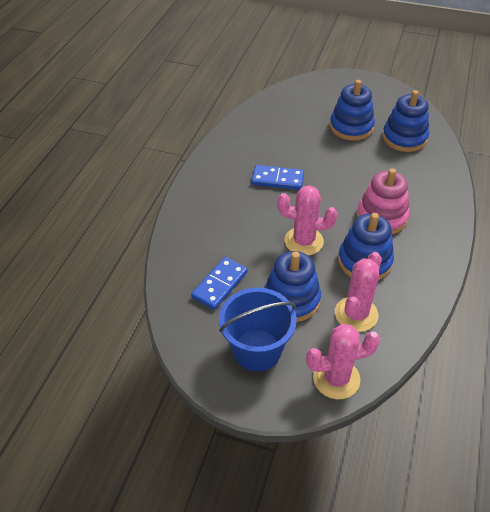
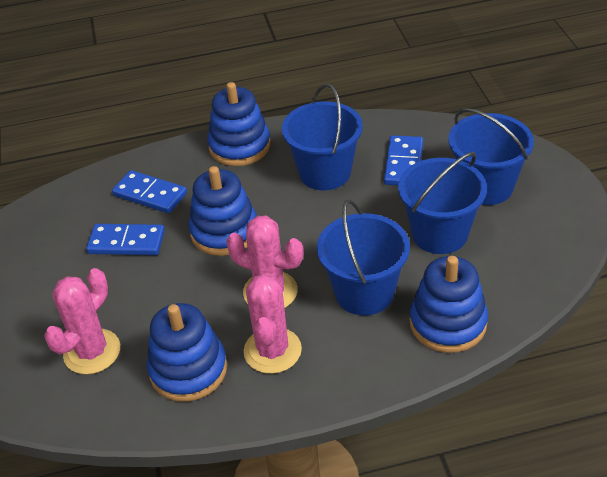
blue bucket: [219,288,297,371] = 1 -> [282,83,363,190] [317,199,410,316] [398,152,487,254] [448,108,534,205] = 4
blue domino: [191,257,248,310] [251,165,304,190] = 2 -> [86,224,165,255] [112,170,187,213] [384,135,423,185] = 3
pink stacking toy: [357,168,409,234] = 1 -> none = 0

